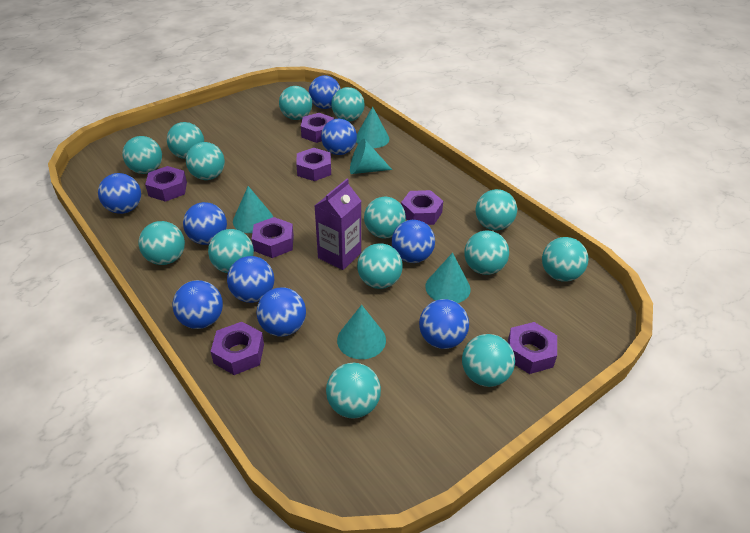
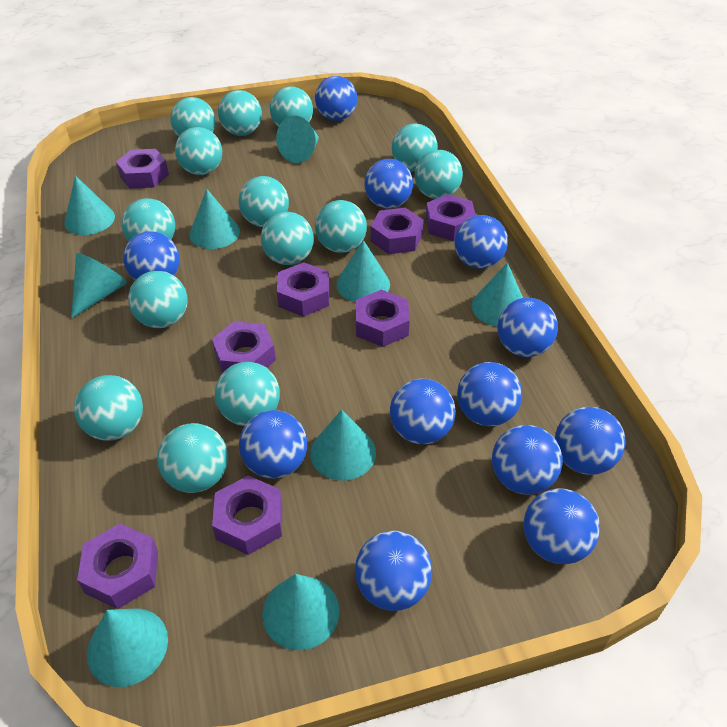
blue ball: [98,173,141,214] [172,280,223,329] [183,202,227,245] [227,256,274,303] [256,287,306,337] [309,75,340,109] [321,119,357,155] [392,220,435,263] [419,299,469,349] = 9 -> [123,231,180,280] [239,410,307,479] [315,76,357,121] [355,531,432,611] [364,159,413,209] [390,379,456,444] [454,215,508,269] [457,362,522,426] [492,425,563,495] [497,298,558,357] [523,488,600,564] [555,407,626,475] = 12
purple carton: [315,179,361,270] = 1 -> none = 0
purple nut: [145,166,187,202] [210,322,264,375] [252,217,294,258] [296,148,331,181] [301,113,334,143] [401,190,443,225] [508,322,557,374] = 7 -> [77,524,158,609] [116,149,169,189] [212,321,276,373] [212,475,282,555] [277,262,329,317] [356,290,410,347] [371,208,424,254] [426,194,476,241] = 8
turquoise cone: [233,186,273,233] [337,305,386,359] [350,139,392,174] [356,107,389,148] [425,253,471,303] = 5 -> [64,176,115,235] [71,253,127,318] [87,608,168,687] [189,189,240,249] [262,574,339,650] [276,116,319,163] [310,409,376,481] [336,240,390,302] [472,263,523,326] = 9

